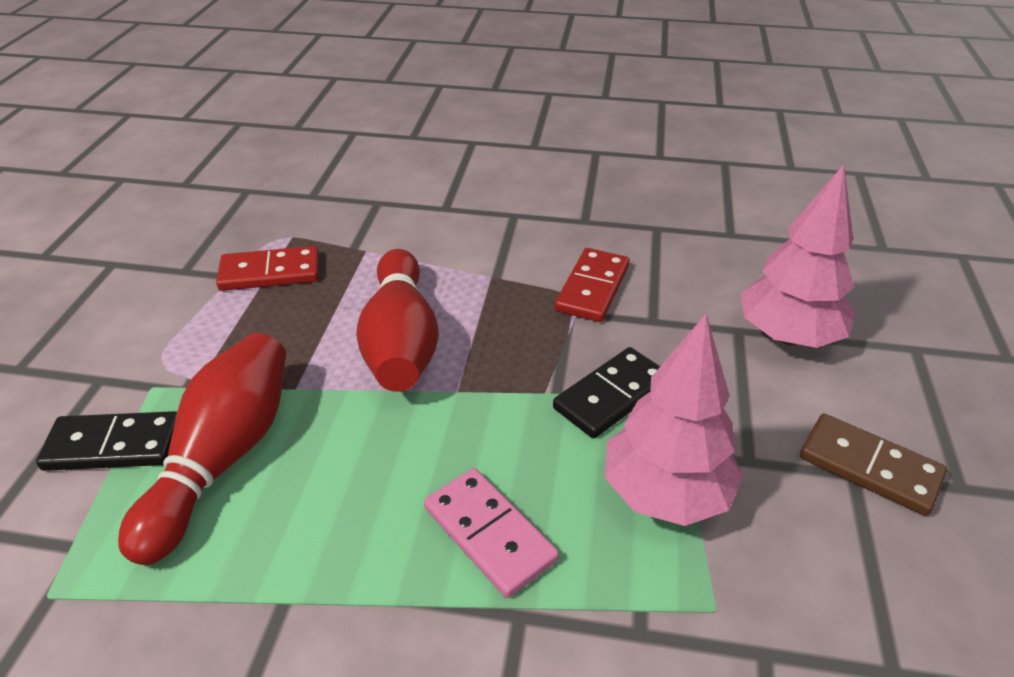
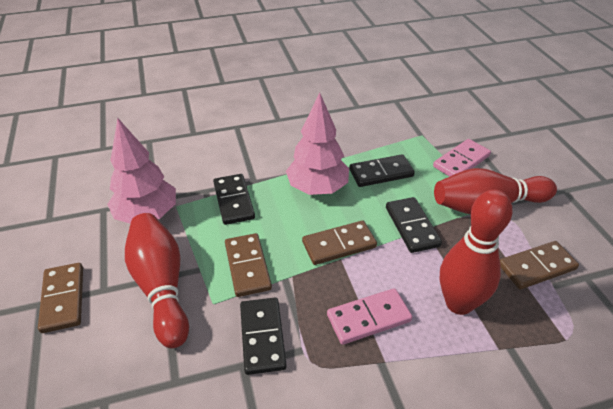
black domino: [36,411,177,471] [553,347,660,438] = 2 -> [213,174,255,225] [240,298,287,375] [349,154,415,187] [386,197,442,253] = 4
brown domino: [800,414,947,516] = 1 -> [38,263,83,333] [225,233,272,297] [302,220,377,265] [500,241,579,289] = 4
pink domino: [424,468,559,598] = 1 -> [327,288,412,345] [433,139,491,177] = 2
red bowling pin: [118,333,286,565] [356,249,439,392] = 2 -> [125,213,189,348] [434,168,557,214] [440,189,513,315] = 3
red domino: [216,246,319,291] [555,248,630,322] = 2 -> none = 0

